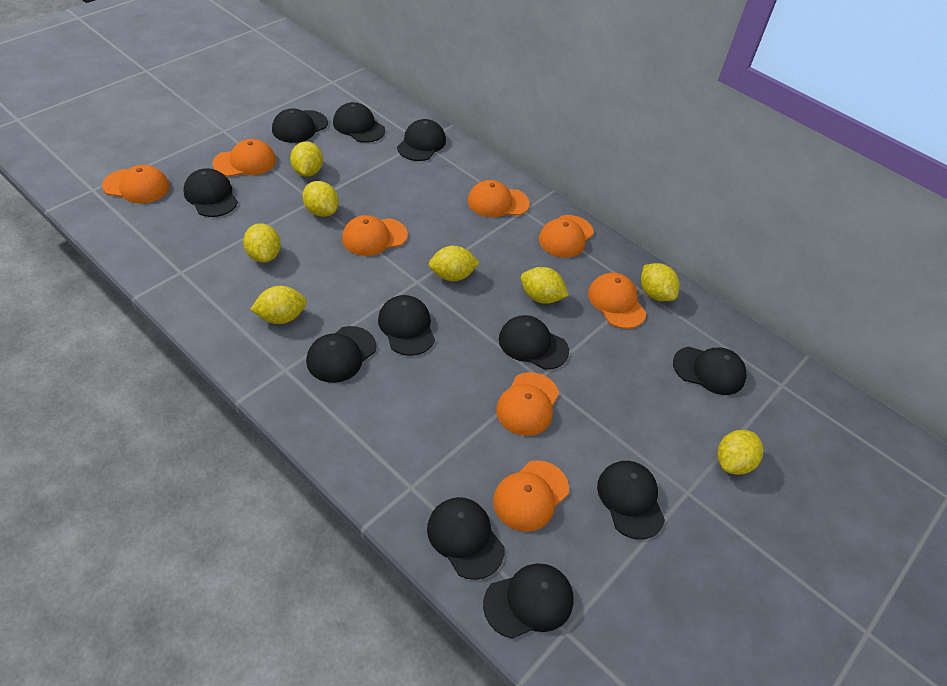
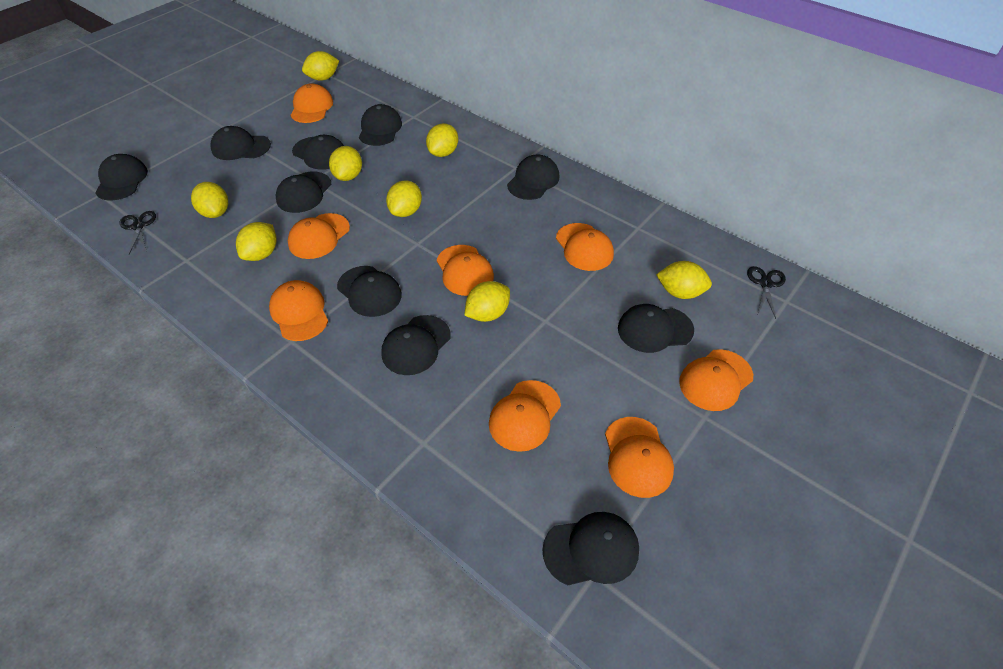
black cap: [183,168,238,217] [272,108,328,143] [306,326,376,383] [333,102,385,143] [378,295,435,356] [397,119,446,161] [427,497,504,580] [483,563,574,639] [499,315,569,370] [597,461,665,540] [673,347,747,395] = 11 -> [95,154,148,201] [210,126,271,160] [276,172,331,213] [292,135,344,170] [337,266,402,317] [359,104,402,146] [381,315,451,375] [507,154,560,200] [542,512,639,585] [618,304,694,353] = 10
black scissors: none = 0 -> [120,211,156,254] [747,266,786,319] = 2

